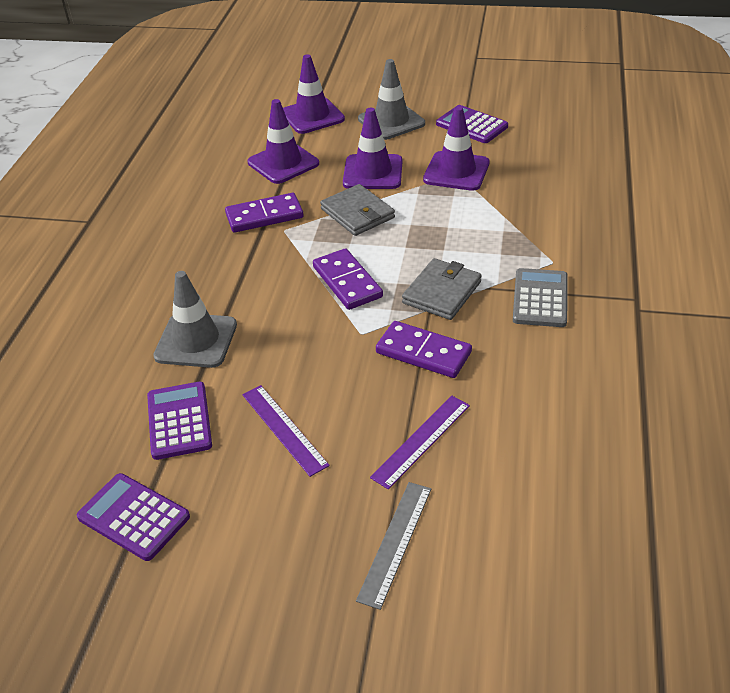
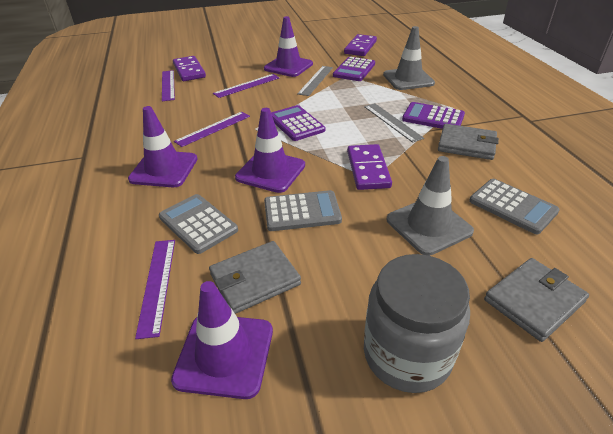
grey calculator: [513,268,568,327] = 1 -> [159,194,238,254] [264,190,342,231] [469,179,560,234] = 3
grey jar: none = 0 -> [364,254,470,393] = 1
grey ruler: [356,482,431,610] = 1 -> [297,66,333,96] [364,103,424,143] = 2
grey wallet: [320,184,395,236] [402,258,482,320] = 2 -> [209,241,301,314] [438,124,499,160] [484,258,589,342] = 3
purple ruler: [243,385,330,477] [370,396,470,489] = 2 -> [135,240,175,339] [162,70,175,101] [174,112,250,147] [213,74,280,98] = 4

